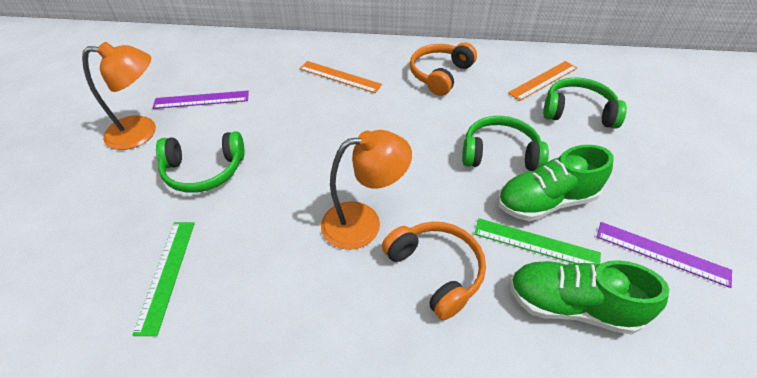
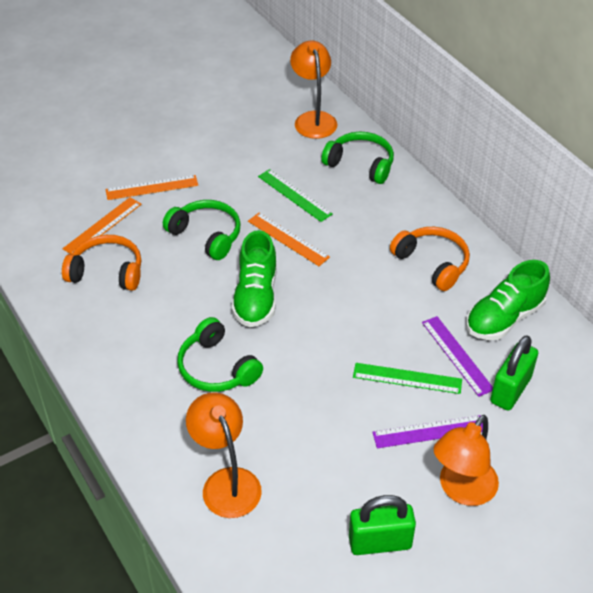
green padlock: none = 0 -> [349,495,416,555] [490,335,538,411] = 2
orange lamp: [82,42,156,150] [321,130,412,250] = 2 -> [186,392,262,518] [290,41,338,139] [434,415,499,506] = 3
orange ruler: [299,61,382,93] [508,61,577,101] = 2 -> [63,197,142,254] [106,175,198,200] [248,213,330,266] = 3

